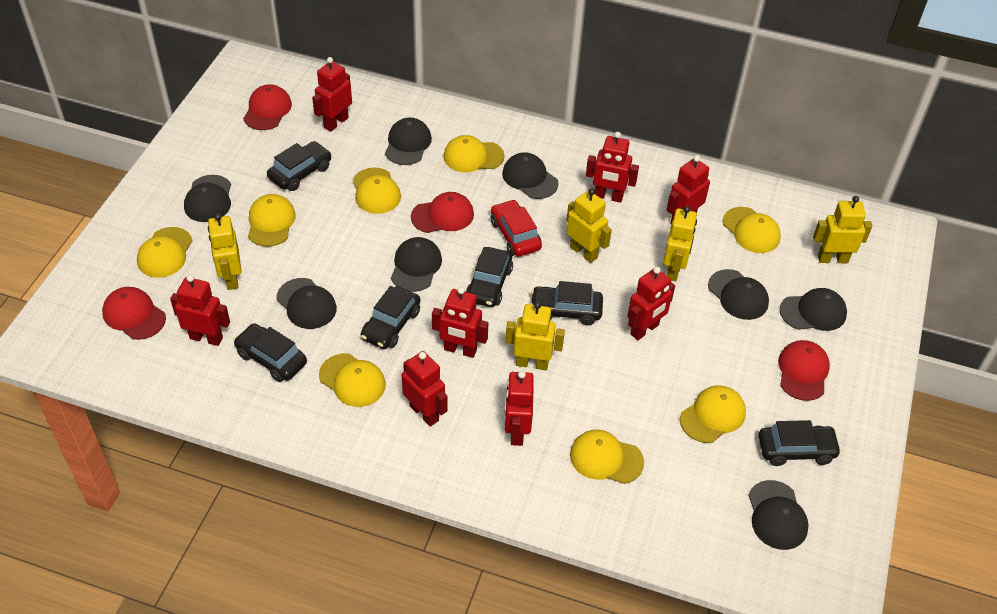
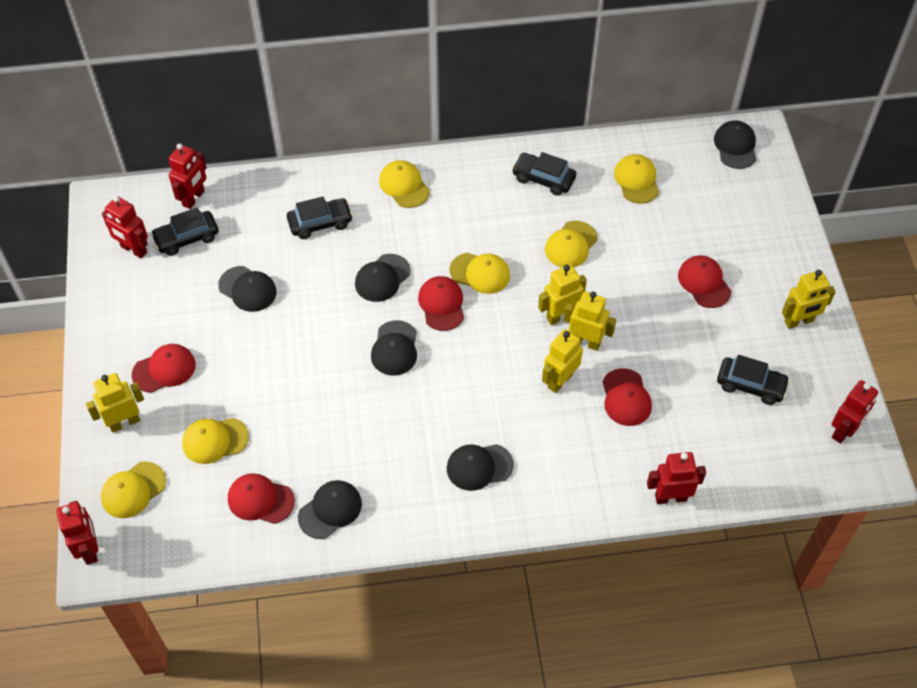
black cap: [184,175,231,222] [277,278,337,329] [385,118,432,165] [391,237,442,292] [502,152,559,199] [708,269,769,320] [748,480,809,550] [780,288,847,331] = 8 -> [218,266,277,312] [298,480,362,539] [355,254,411,302] [371,320,417,375] [447,444,514,491] [714,120,756,169] = 6
black car: [234,323,307,382] [267,141,331,191] [361,286,421,349] [466,247,513,307] [531,281,603,325] [758,420,841,466] = 6 -> [151,207,218,256] [287,197,353,239] [512,152,576,196] [717,355,790,405] = 4
red cap: [102,287,166,340] [243,84,292,130] [411,192,474,233] [778,340,830,401] = 4 -> [132,344,196,393] [228,473,295,524] [418,276,464,331] [603,368,652,426] [678,255,731,308] = 5
red car: [491,199,542,257] = 1 -> none = 0
red robot: [170,275,230,346] [312,57,352,132] [402,351,448,427] [432,287,488,358] [505,371,534,446] [586,132,639,203] [627,267,675,340] [666,155,710,224] = 8 -> [56,501,98,565] [102,196,148,259] [169,143,206,209] [647,452,706,504] [832,380,878,444] = 5
yellow cap: [137,227,192,278] [248,194,296,247] [319,353,386,407] [353,168,401,214] [443,135,504,172] [570,429,644,484] [680,385,746,443] [723,207,781,253] = 8 -> [101,462,166,518] [182,418,249,464] [379,160,430,208] [450,253,510,294] [545,221,597,267] [614,154,659,204] = 6

